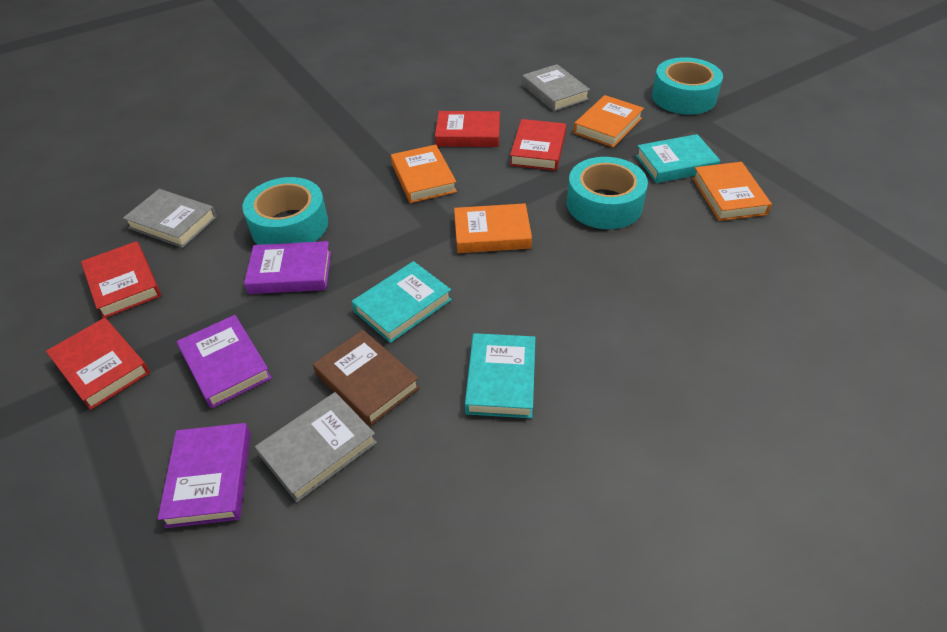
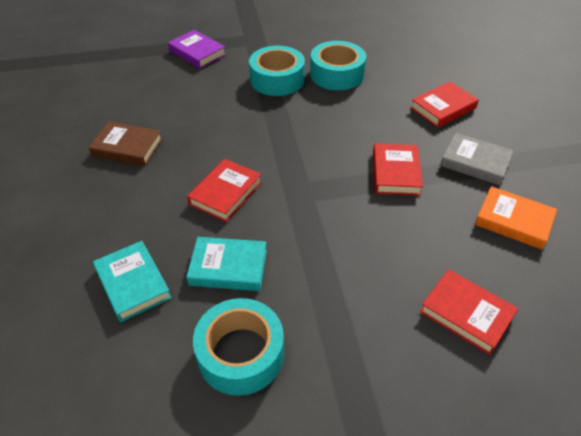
grey book: [123,189,217,248] [255,392,377,502] [522,64,590,111] = 3 -> [440,133,514,185] = 1
orange book: [391,145,457,203] [454,203,532,253] [574,95,644,148] [692,162,772,221] = 4 -> [475,186,557,250] = 1
purple book: [158,423,251,528] [177,315,272,408] [244,241,331,294] = 3 -> [168,30,226,69] = 1
turquoise book: [352,261,452,343] [465,333,535,418] [636,134,720,183] = 3 -> [93,241,172,322] [186,237,267,291] = 2

